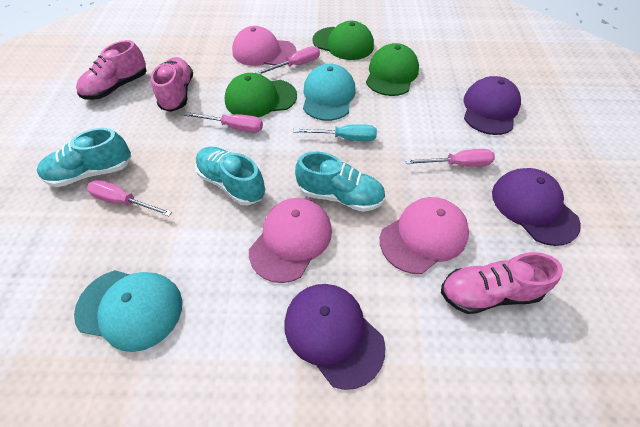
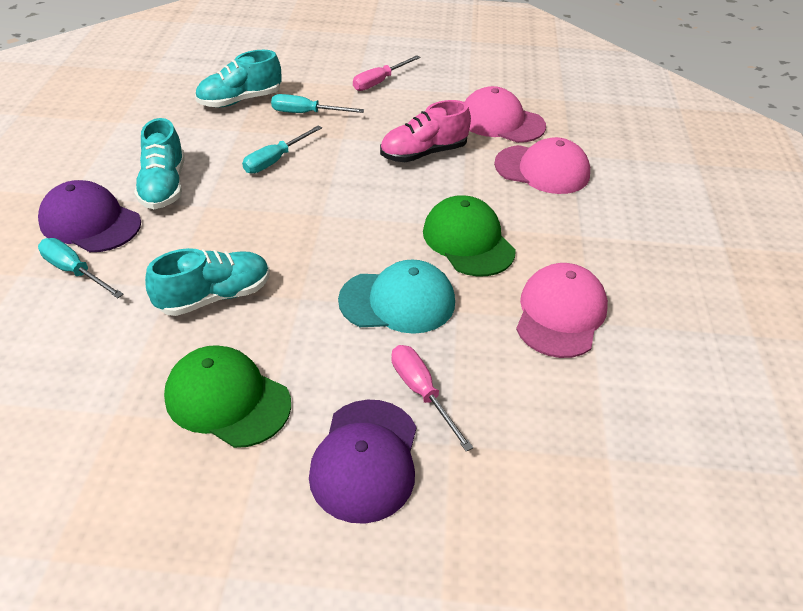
green cap: [225,73,297,117] [312,21,374,60] [366,43,419,96] = 3 -> [164,345,291,448] [423,195,516,276] = 2
pink screwdriver: [87,180,172,216] [184,112,263,133] [255,46,320,74] [406,149,495,167] = 4 -> [353,55,420,91] [391,345,473,452] = 2
pink shoe: [76,40,146,100] [151,57,193,112] [441,252,563,314] = 3 -> [380,100,471,162] = 1
purple cap: [284,284,385,390] [464,76,521,135] [492,168,581,246] = 3 -> [38,180,141,252] [309,400,417,524] = 2
turquoise cap: [74,270,182,352] [303,64,356,121] = 2 -> [338,260,455,334] = 1
turquoise screwdriver: [293,124,377,141] = 1 -> [38,238,124,298] [242,125,322,174] [271,94,364,113] = 3

